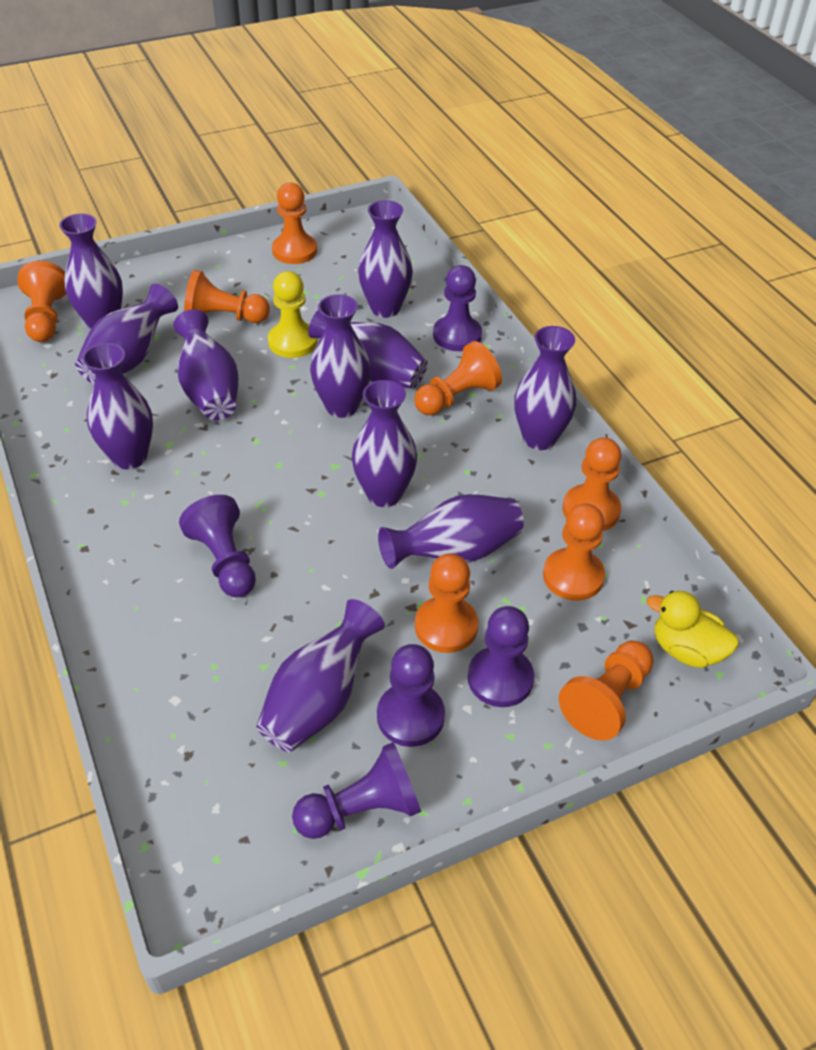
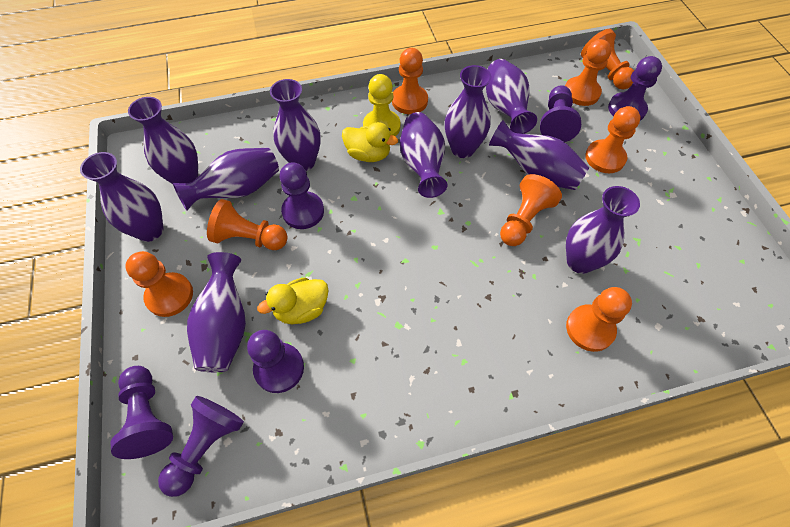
purple pawn: [179,495,256,597] [292,742,421,839] [377,644,445,747] [433,265,482,351] [468,606,534,707] = 5 -> [110,366,173,459] [158,396,244,497] [247,330,304,393] [280,162,324,229] [540,85,581,142] [608,56,662,121] = 6
purple vase: [59,214,123,330] [75,284,178,384] [82,343,153,470] [173,309,238,420] [257,599,385,752] [308,309,427,389] [310,294,371,418] [352,380,417,507] [358,200,413,318] [378,494,524,569] [514,326,576,450] = 11 -> [80,152,164,242] [128,97,198,184] [173,148,279,211] [187,252,246,372] [270,79,321,171] [400,112,448,198] [445,65,491,158] [486,59,537,134] [489,120,589,190] [566,186,640,274] = 10
yellow duck: [647,591,739,668] = 1 -> [257,277,329,324] [342,122,398,162] = 2

